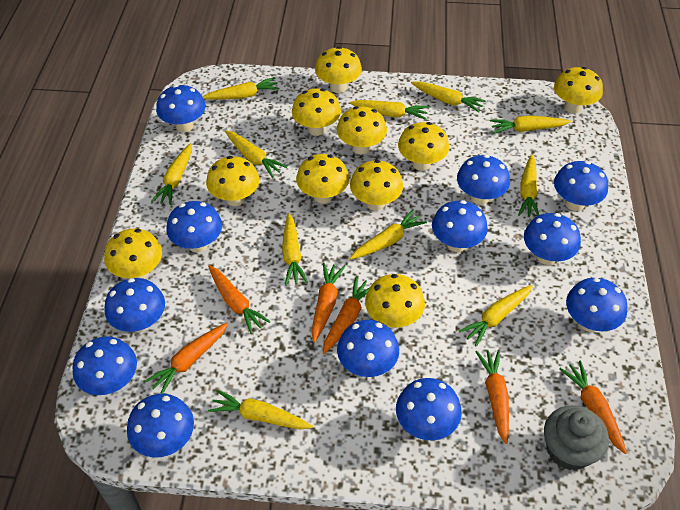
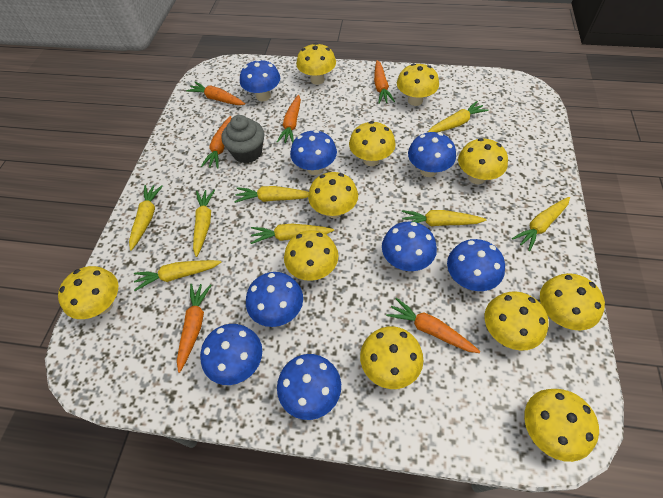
blue mushroom: [72,336,137,395] [104,278,165,332] [127,394,194,458] [156,85,206,132] [166,201,222,253] [337,320,399,377] [396,378,462,440] [432,200,488,252] [457,155,510,205] [524,213,581,265] [554,161,608,211] [566,278,628,332] = 12 -> [200,324,262,385] [240,59,280,101] [246,272,303,327] [277,354,341,420] [290,130,337,175] [382,222,437,271] [408,132,456,177] [447,239,505,291] = 8
yellow carrot: [151,143,192,205] [203,77,280,100] [208,389,313,429] [225,130,287,178] [282,213,308,286] [349,100,429,120] [350,210,427,259] [411,81,486,112] [459,285,533,346] [490,115,571,134] [518,154,539,217] = 11 -> [129,185,163,251] [134,260,222,291] [193,190,215,257] [234,186,309,203] [251,224,334,244] [402,210,486,226] [427,101,488,133] [512,197,570,251] = 8
yellow mushroom: [104,228,162,279] [206,156,260,206] [292,88,341,136] [296,154,349,204] [315,46,362,93] [337,106,387,154] [350,160,403,210] [365,274,425,328] [398,122,449,171] [554,67,603,114] = 10 -> [58,266,118,319] [284,230,338,281] [296,43,336,85] [308,172,358,218] [349,121,396,166] [360,326,424,389] [397,63,439,106] [458,138,508,184] [485,291,549,351] [524,389,599,462] [540,273,605,330] = 11

